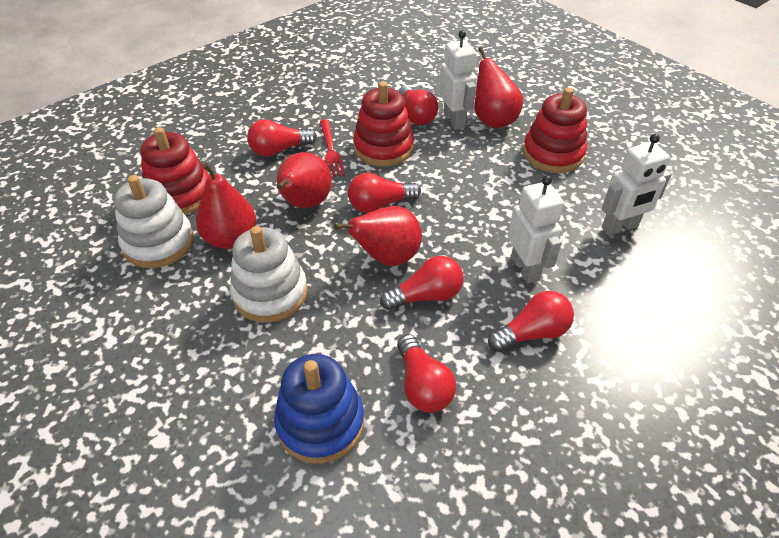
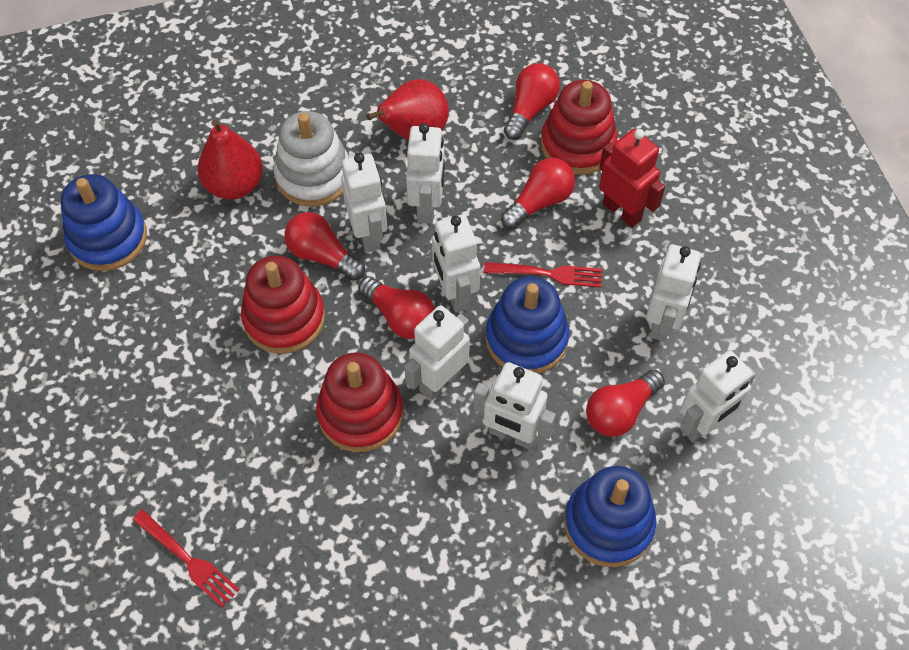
blue stacking toy: [274,354,364,463] = 1 -> [61,174,147,271] [485,276,569,374] [564,466,657,567] = 3
red fork: [320,119,345,177] = 1 -> [132,509,240,608] [484,262,602,288] = 2
red light bulb: [247,120,317,157] [348,173,421,213] [380,256,463,310] [397,334,456,413] [399,86,438,125] [488,291,574,352] = 6 -> [284,212,365,281] [359,276,435,339] [501,158,575,229] [504,63,560,140] [586,369,665,437] = 5
red pear: [196,163,256,249] [277,152,332,208] [334,206,422,266] [475,47,523,128] = 4 -> [198,120,263,200] [367,79,449,140] = 2
red robot: none = 0 -> [599,129,665,228] = 1
white robot: [439,30,477,130] [508,175,564,283] [602,134,671,236] = 3 -> [341,153,387,252] [404,305,470,401] [406,123,445,224] [432,214,480,312] [473,362,556,449] [646,244,701,342] [680,350,756,442] = 7
white stacking toy: [114,175,194,268] [230,226,308,323] = 2 -> [274,111,349,206] = 1

